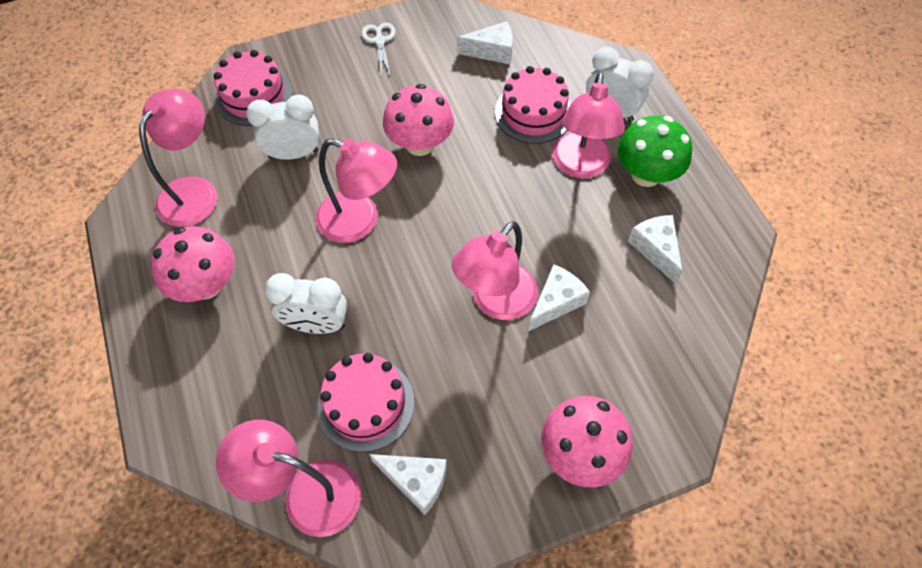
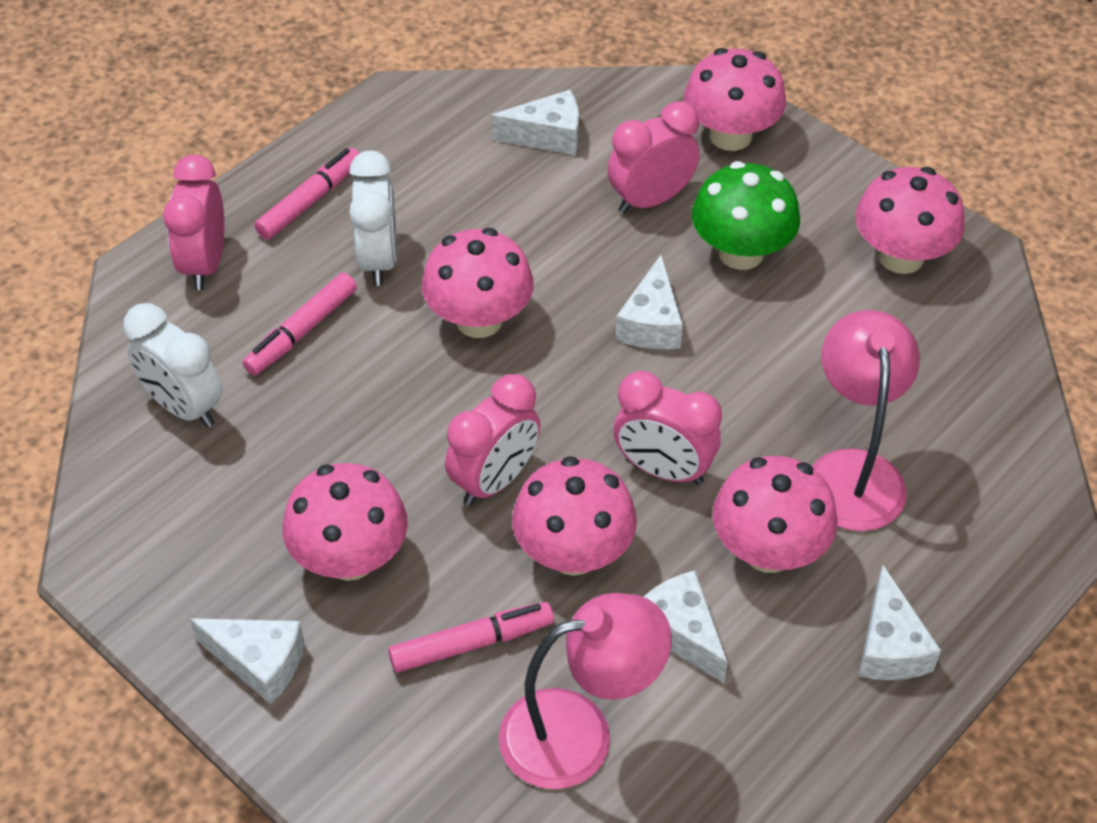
pink cake: [214,50,292,126] [317,353,414,452] [495,66,570,144] = 3 -> none = 0
pink clock: none = 0 -> [163,155,224,290] [445,374,540,506] [607,101,700,214] [613,371,722,485] = 4
pink lamp: [139,89,217,227] [216,420,361,537] [315,138,397,243] [452,221,538,320] [552,72,625,178] = 5 -> [499,593,672,789] [812,310,920,531] = 2
pink marker: none = 0 -> [242,273,357,375] [255,148,360,240] [388,602,554,673] = 3
pink mushroom: [151,226,235,302] [383,84,454,156] [541,396,633,487] = 3 -> [283,463,408,581] [422,228,534,338] [512,456,637,576] [684,48,786,151] [713,456,838,573] [855,167,965,274] = 6
white cheese: [369,454,447,515] [457,21,513,64] [528,264,590,331] [628,215,682,284] = 4 -> [190,619,305,705] [491,90,579,155] [615,255,683,349] [644,570,728,683] [859,565,941,680] = 5
white clock: [246,94,319,160] [265,273,347,334] [586,47,654,122] = 3 -> [123,303,223,428] [349,151,397,286] = 2
white scissors: [361,23,396,75] = 1 -> none = 0

